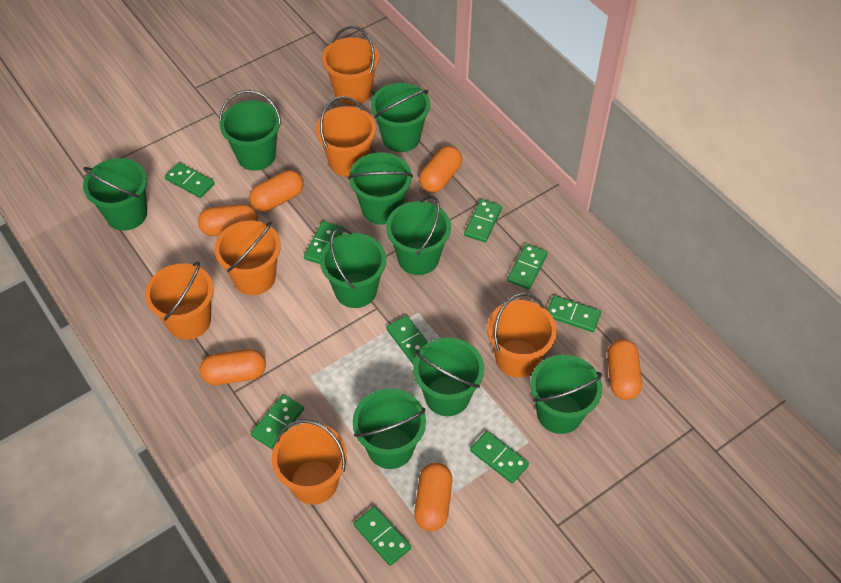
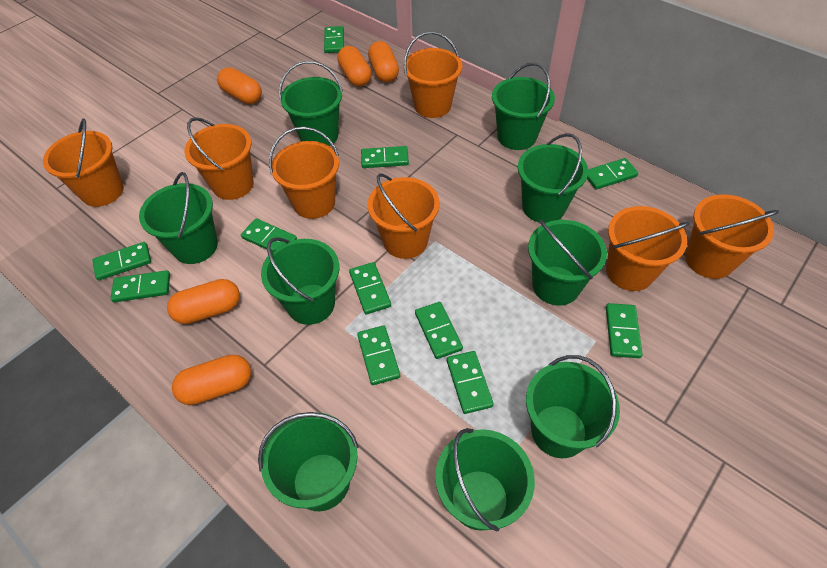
green domino: [165,162,215,198] [251,394,304,449] [304,221,344,264] [354,506,411,566] [386,315,428,365] [464,199,502,242] [470,431,529,483] [507,244,548,290] [547,295,601,332] = 9 -> [92,242,151,281] [110,270,170,302] [241,218,297,252] [324,26,344,53] [349,262,391,314] [357,325,400,385] [361,146,409,168] [415,302,463,359] [447,351,494,414] [587,158,638,190] [606,303,643,358] = 11
orange bucket: [145,261,214,340] [215,220,281,295] [272,420,347,505] [316,96,376,177] [322,26,379,105] [487,293,557,378] = 6 -> [43,118,124,207] [185,117,254,200] [269,127,339,219] [368,173,440,259] [403,31,462,118] [606,206,690,291] [685,194,779,279] = 7
orange capsule: [198,204,258,236] [200,349,266,385] [249,170,303,212] [414,463,452,531] [419,146,462,193] [607,339,642,400] = 6 -> [167,279,240,324] [172,354,251,405] [217,67,262,104] [337,46,372,87] [368,41,399,82] = 5

